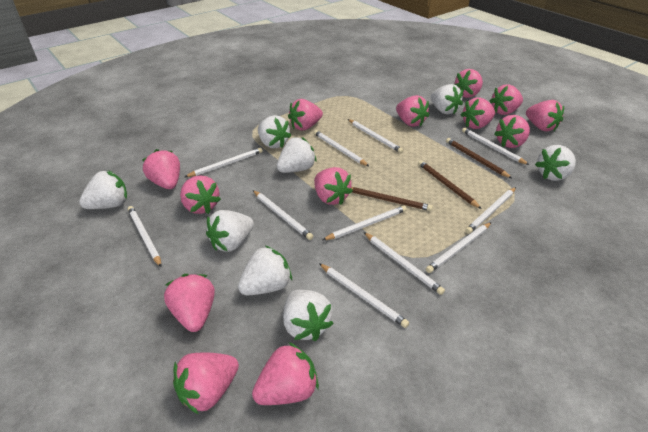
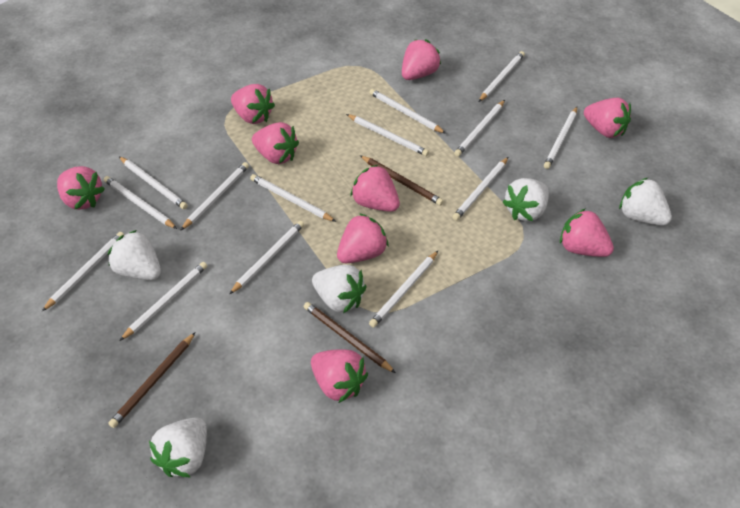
pink strawberry: [143,149,180,189] [164,274,215,332] [173,352,239,414] [180,175,221,214] [252,342,319,405] [288,99,323,131] [314,167,353,205] [396,95,429,127] [454,69,483,98] [461,97,495,129] [489,84,523,115] [494,115,530,148] [526,100,564,132] = 13 -> [57,166,105,210] [231,84,275,124] [252,122,299,164] [311,349,368,403] [337,213,389,263] [350,165,400,212] [402,39,441,80] [560,208,614,257] [584,98,631,138] = 9
white pencil: [128,206,162,267] [185,147,263,177] [253,190,313,240] [314,130,369,166] [319,263,409,328] [323,205,407,240] [348,119,404,153] [364,232,445,295] [426,222,491,273] [462,128,529,165] [465,187,516,234] = 11 -> [42,232,124,311] [104,176,177,229] [119,157,188,209] [120,262,207,341] [181,162,249,230] [230,221,304,294] [250,174,336,222] [346,114,429,156] [369,89,446,134] [369,251,438,328] [452,157,508,221] [454,100,505,157] [479,51,525,102] [544,107,577,169] = 14
white strawberry: [79,170,127,209] [206,210,254,252] [238,246,292,295] [258,115,291,149] [277,137,317,173] [283,290,334,341] [430,84,463,115] [535,145,576,181] = 8 -> [108,230,161,280] [149,417,207,478] [312,265,366,313] [503,178,549,221] [619,178,672,226] = 5

